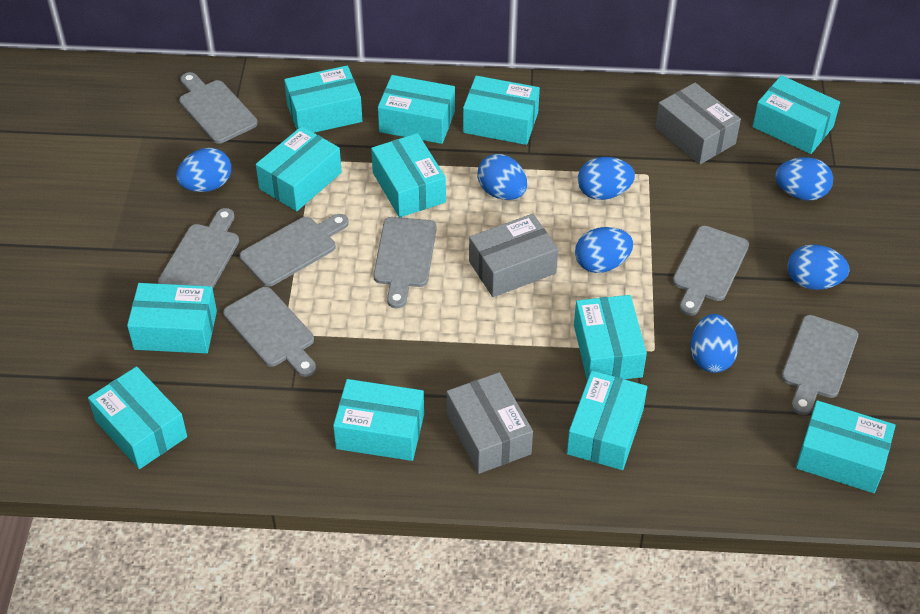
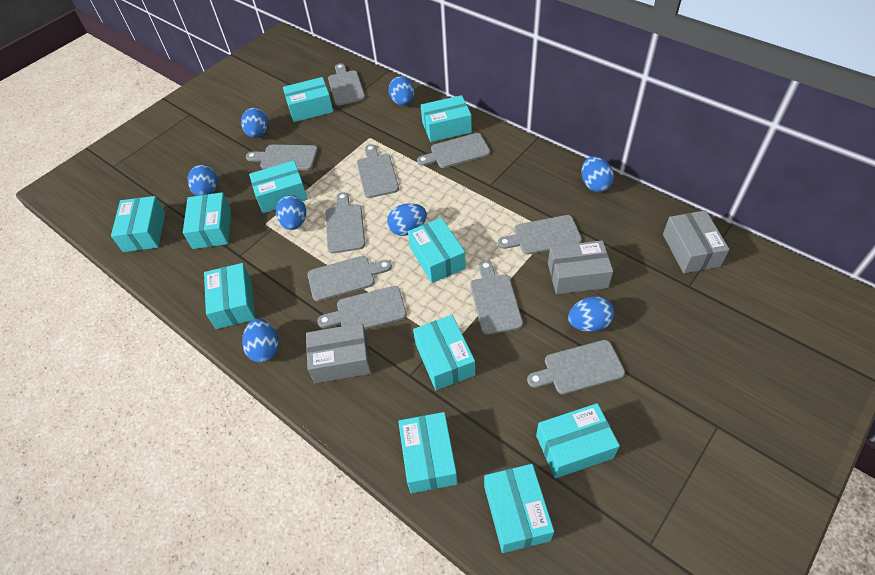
blue egg: [176,148,231,192] [477,154,527,200] [575,227,633,273] [578,157,635,200] [691,314,738,373] [775,157,833,200] [788,244,850,290] = 7 -> [187,165,218,196] [241,108,268,138] [242,319,279,362] [276,195,306,230] [387,203,427,236] [389,76,415,105] [568,296,614,332] [582,156,614,192] = 8
grey cutting board: [158,208,239,288] [179,72,258,144] [223,287,316,377] [240,214,349,287] [373,217,437,308] [673,226,749,316] [782,315,858,415] = 7 -> [246,145,318,170] [308,256,392,301] [317,286,407,329] [325,192,365,253] [328,63,365,106] [357,144,399,198] [417,133,490,168] [471,260,523,335] [498,215,582,254] [527,340,625,394] = 10
turquoise box: [88,366,187,469] [127,283,217,354] [256,126,342,211] [284,66,362,133] [333,379,424,461] [371,133,446,217] [378,75,455,144] [463,76,540,145] [567,370,647,470] [574,295,647,381] [752,75,840,154] [796,400,896,493] = 12 -> [111,196,165,252] [183,192,231,249] [204,263,255,329] [249,161,308,213] [283,77,333,122] [398,412,458,493] [408,218,466,283] [413,315,475,390] [421,95,472,142] [484,464,554,553] [536,403,620,478] = 11

